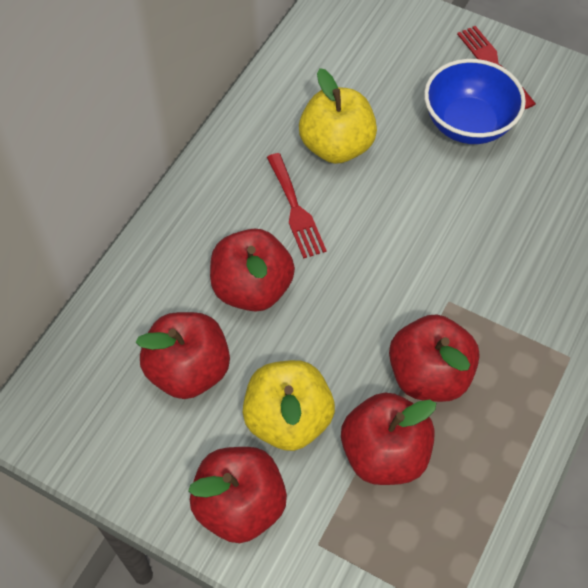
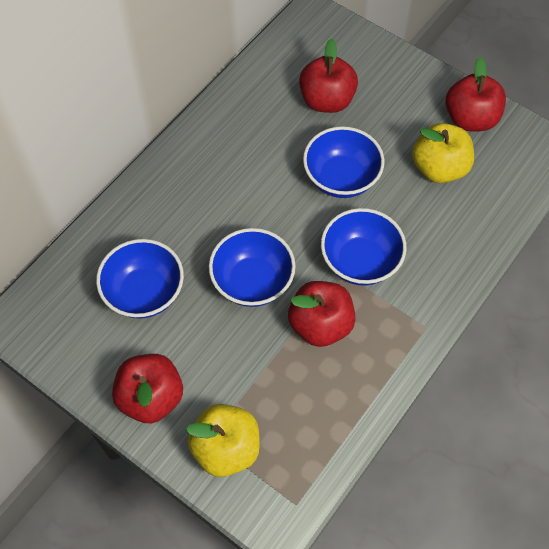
blue bowl: [424,59,526,144] = 1 -> [96,239,184,319] [209,228,295,307] [303,126,384,198] [321,208,406,286] = 4
red apple: [135,312,230,399] [188,447,287,543] [210,229,295,312] [341,392,436,485] [389,314,480,402] = 5 -> [112,354,183,423] [288,281,356,347] [299,38,358,113] [445,57,506,131] = 4
red fork: [267,153,327,259] [457,26,536,109] = 2 -> none = 0

